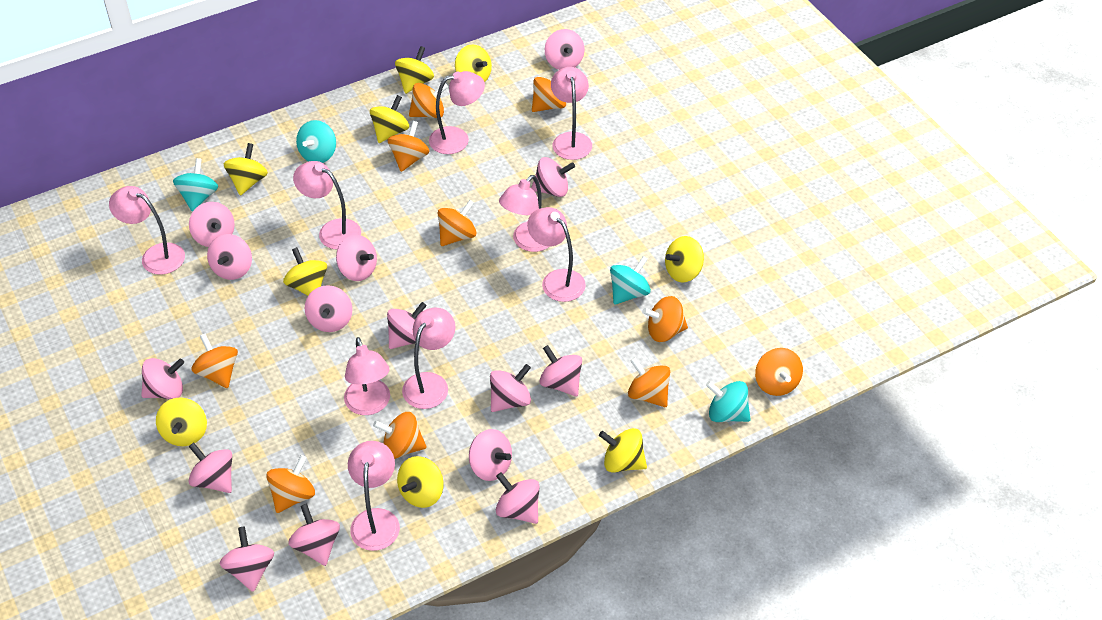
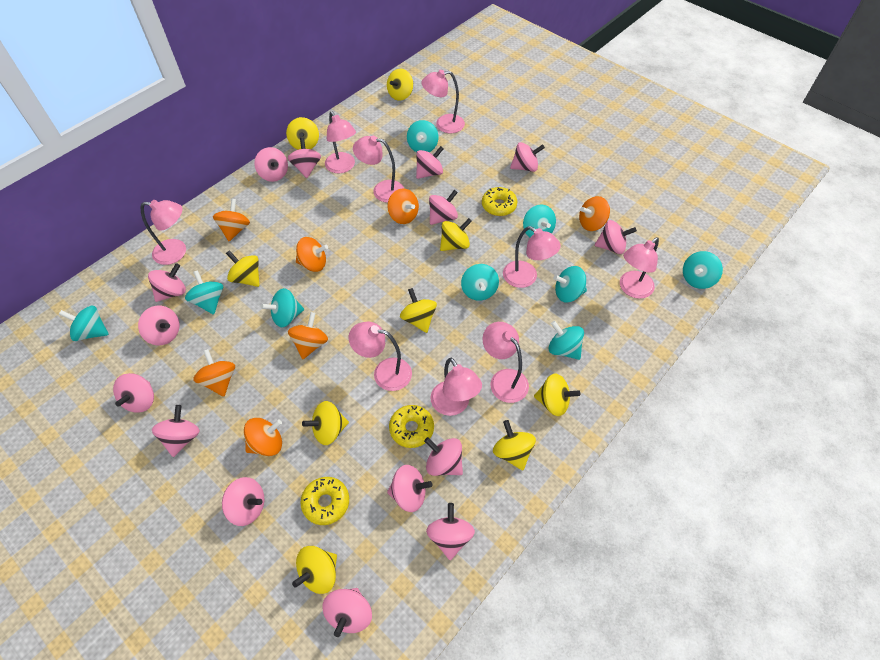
orange spinning top: [192,333,238,388] [266,455,315,513] [373,412,427,459] [388,121,430,172] [409,83,448,118] [438,200,477,246] [532,77,566,112] [628,357,670,407] [642,296,688,342] [755,348,803,396] = 10 -> [193,349,235,397] [213,199,250,241] [244,418,282,456] [288,312,328,359] [296,237,328,272] [387,188,419,224] [579,196,610,231] = 7
turquoise spinning top: [173,158,218,212] [296,120,336,163] [610,256,651,305] [706,381,751,422] = 4 -> [59,306,109,341] [185,270,223,315] [261,288,304,327] [407,120,438,152] [461,264,499,301] [523,204,556,237] [549,321,584,360] [553,266,587,302] [683,251,723,289] = 9
yellow donut: none = 0 -> [300,477,349,525] [389,405,434,448] [482,187,517,216] = 3

